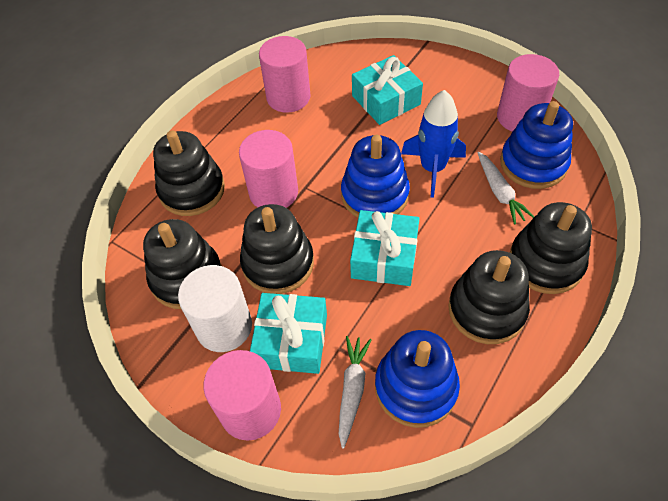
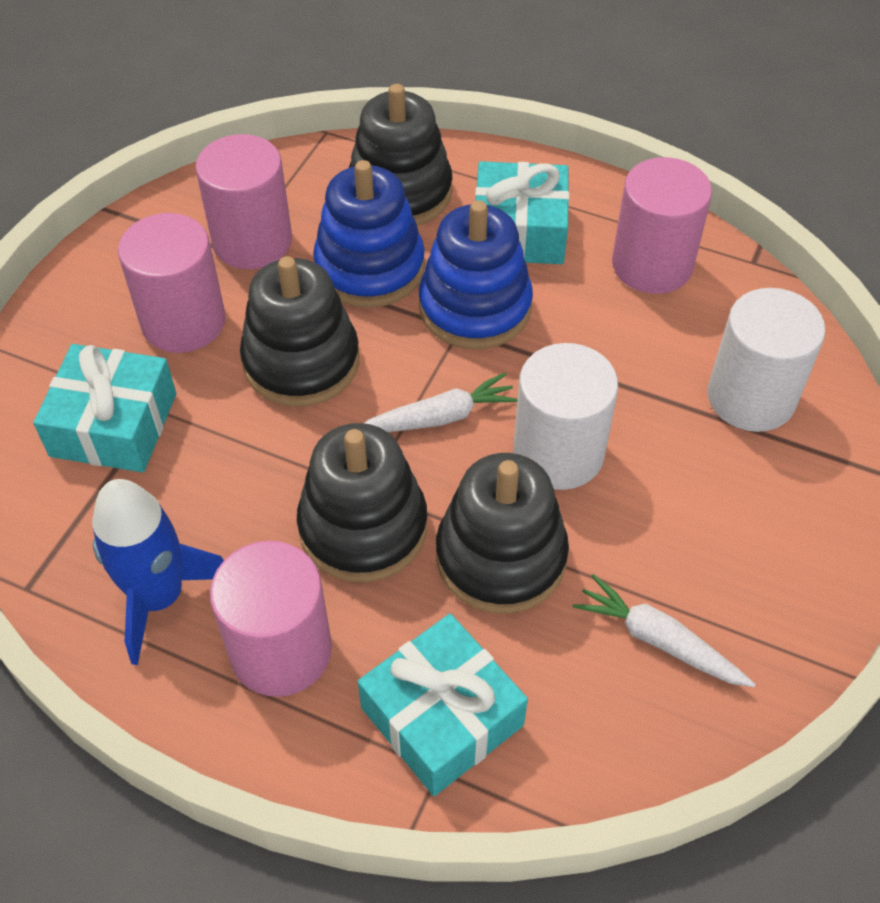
black stacking toy: [143,219,222,309] [153,130,225,216] [240,204,314,294] [448,250,530,344] [510,202,592,294] = 5 -> [240,256,359,407] [297,423,427,582] [349,84,453,226] [436,453,569,614] = 4
blue stacking toy: [341,135,410,218] [375,330,460,428] [500,101,573,189] = 3 -> [313,160,425,308] [419,201,533,349] = 2
white cylinder: [178,265,252,352] = 1 -> [513,343,618,490] [708,288,825,432] = 2

